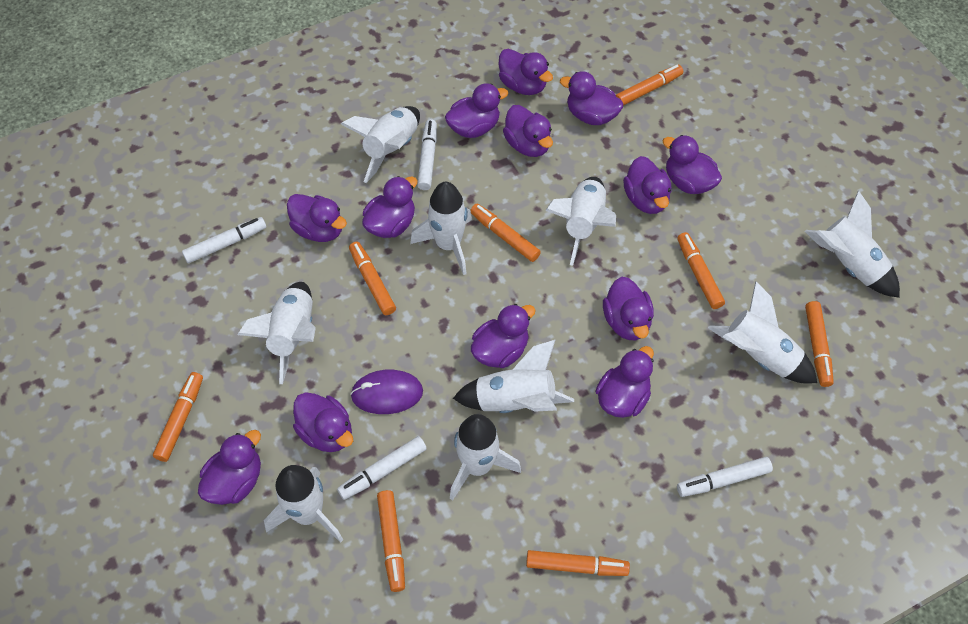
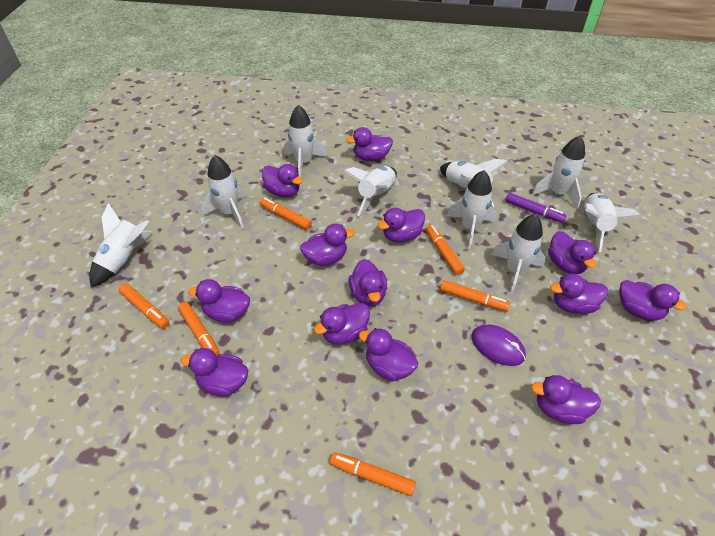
orange marker: [153,372,203,462] [349,242,396,315] [377,490,405,592] [470,204,541,262] [526,550,630,576] [616,65,683,106] [677,232,725,309] [805,301,834,387] = 8 -> [119,283,169,329] [178,302,219,356] [260,198,312,230] [330,452,416,496] [426,225,465,275] [440,280,510,311] = 6
purple marker: none = 0 -> [505,193,566,223] = 1
white marker: [182,217,266,263] [337,436,427,500] [417,119,437,190] [677,457,773,497] = 4 -> none = 0

